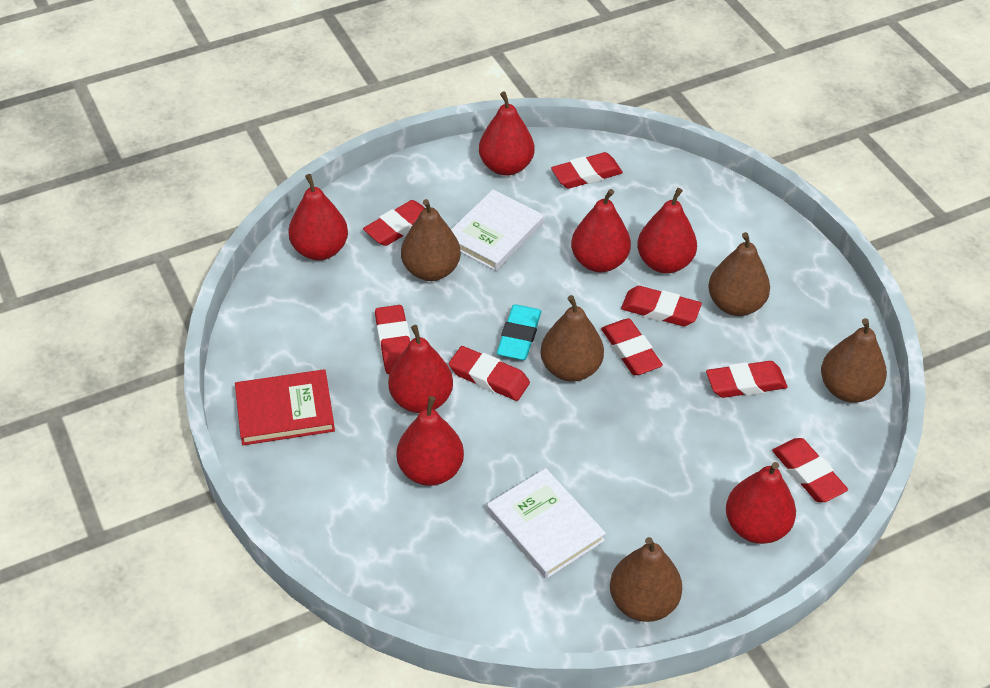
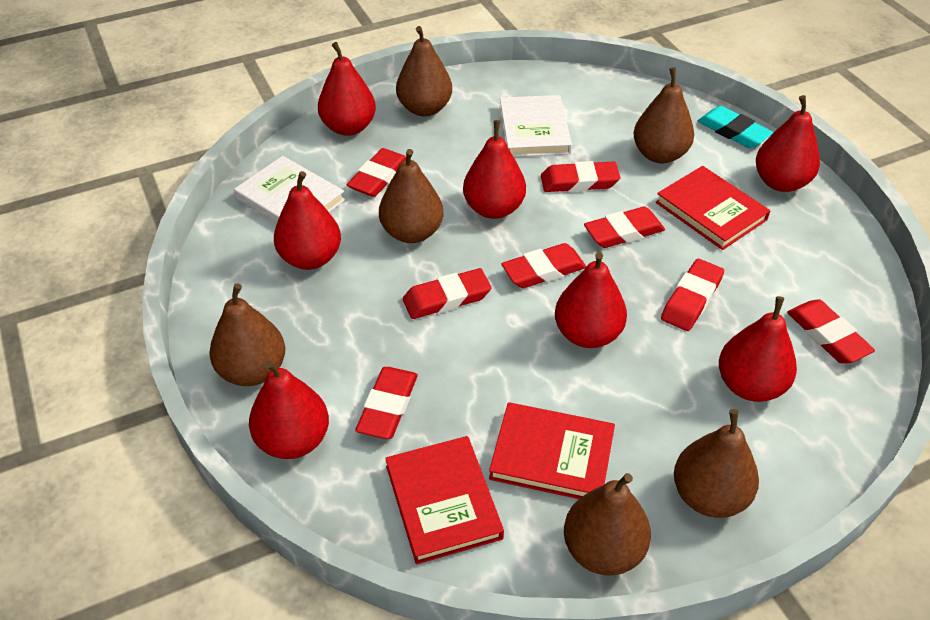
brown pear: [401,199,461,281] [541,295,604,381] [610,537,682,622] [708,232,770,316] [821,318,887,403] = 5 -> [209,283,285,386] [379,149,443,243] [396,26,452,116] [564,473,651,575] [634,67,694,163] [674,409,759,518] = 6
red book: [235,369,335,445] = 1 -> [385,436,504,564] [489,402,615,499] [656,166,770,250] = 3

